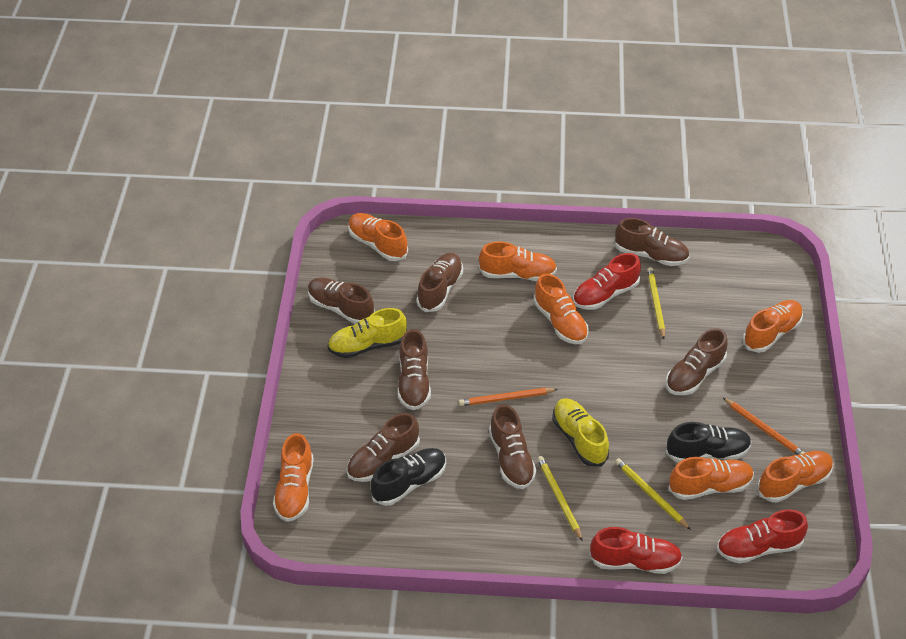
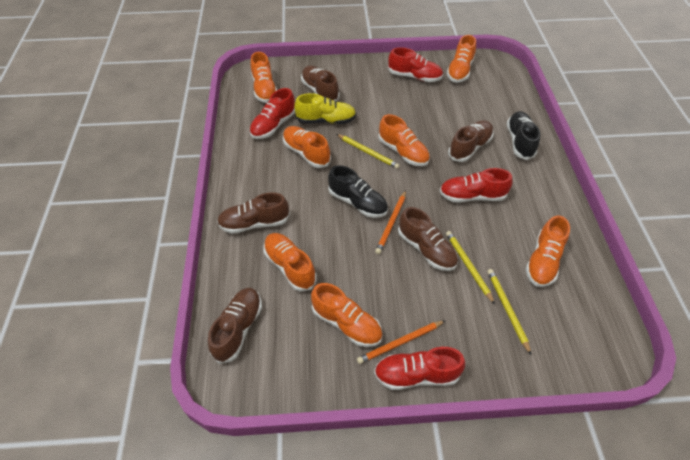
brown shoe: [308,277,375,324] [346,413,420,482] [398,329,431,410] [416,253,463,312] [489,404,536,489] [614,218,689,266] [666,328,728,395] = 7 -> [208,288,262,364] [217,192,290,234] [301,65,339,101] [398,207,458,271] [448,121,494,162] = 5
red shoe: [573,253,641,310] [589,527,683,574] [717,509,808,563] = 3 -> [250,88,295,139] [374,347,465,390] [388,47,443,82] [440,168,512,202] = 4
yellow shoe: [328,308,407,358] [552,398,609,466] = 2 -> [294,93,356,124] = 1

